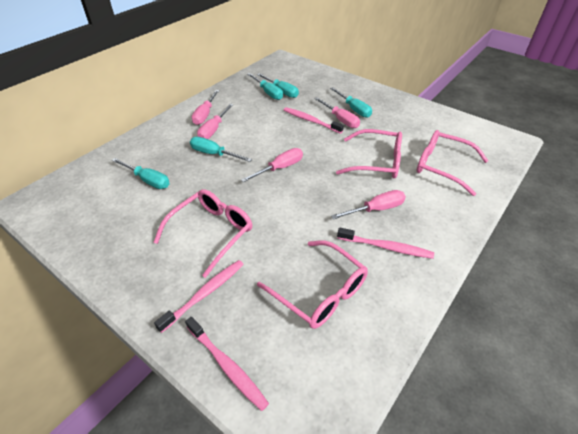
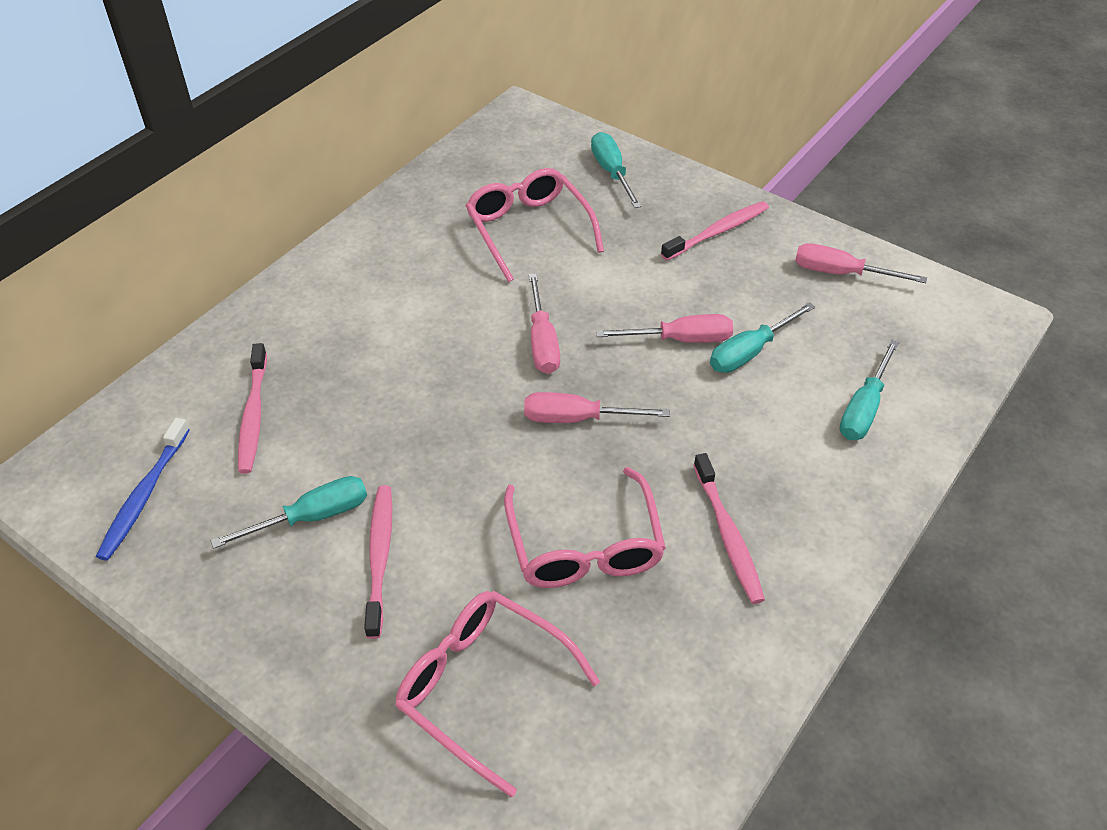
blue toothbrush: none = 0 -> [96,418,190,561] = 1
pink glasses: [153,189,252,278] [257,240,368,329] [336,129,402,178] [417,130,488,196] = 4 -> [395,591,600,798] [466,168,604,282] [504,467,666,588] = 3
pink screwdriver: [192,90,219,125] [197,104,234,139] [241,148,303,182] [314,97,360,128] [331,190,406,219] = 5 -> [524,392,670,423] [529,273,560,374] [596,314,733,343] [795,243,927,283] = 4
turquoise screwdriver: [112,158,170,189] [190,137,252,162] [247,73,283,100] [257,73,299,98] [330,87,372,118] = 5 -> [211,476,367,549] [591,132,642,208] [710,302,815,373] [839,340,899,440] = 4

